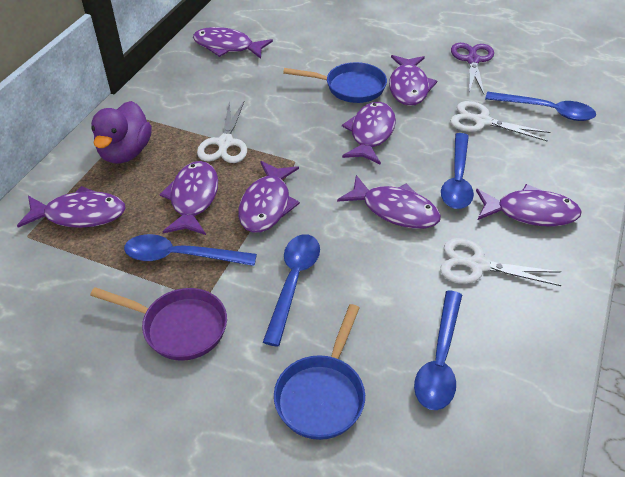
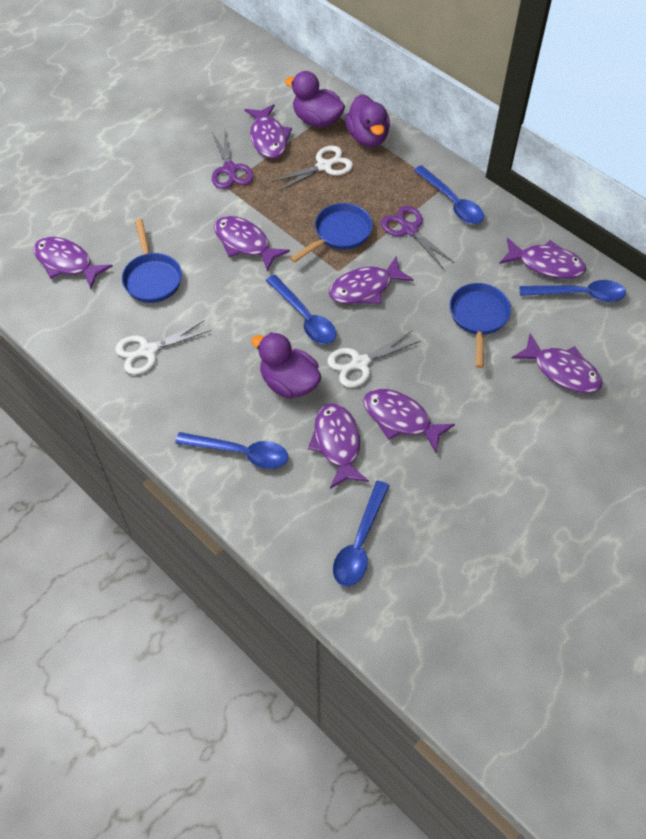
blue pan: [274,304,365,440] [283,62,387,103] = 2 -> [122,219,182,303] [290,203,373,263] [450,283,511,368] = 3
purple duck: [91,101,152,164] = 1 -> [251,332,321,399] [285,71,345,128] [345,94,390,147] = 3
purple pan: [90,287,227,361] = 1 -> none = 0
purple scissors: [451,43,494,94] = 1 -> [212,131,254,189] [381,206,455,268] = 2

